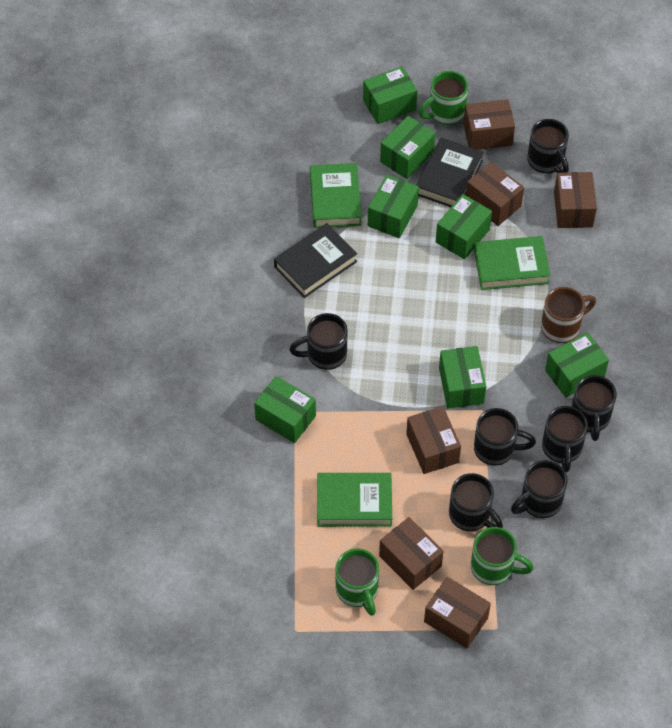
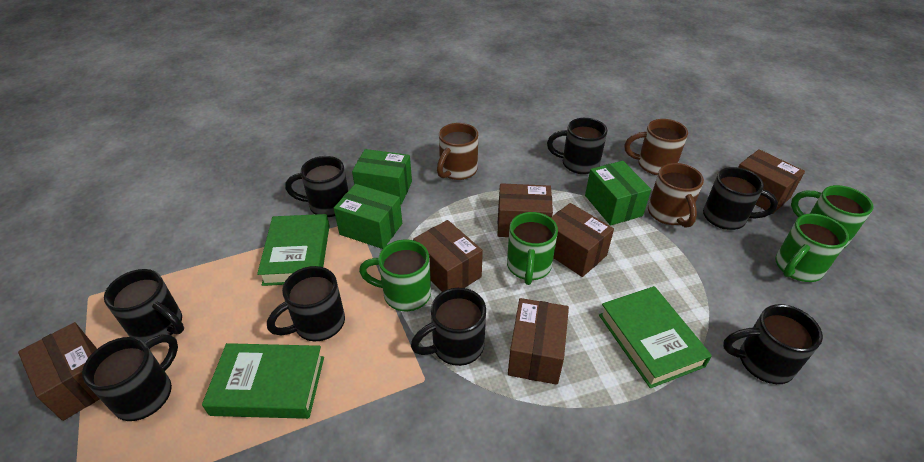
black book: [274,223,357,298] [416,138,484,207] = 2 -> none = 0
black mug: [289,313,348,370] [449,473,503,531] [474,408,536,466] [511,460,568,518] [527,119,569,173] [542,406,588,472] [572,375,617,441] = 7 -> [82,334,178,421] [104,269,184,342] [267,266,345,342] [285,156,348,217] [411,288,486,366] [547,118,608,174] [703,167,778,230] [723,304,823,384] = 8
brown mug: [541,287,596,343] = 1 -> [437,123,478,180] [624,119,688,175] [648,163,704,228] = 3
green box: [254,376,316,443] [363,66,417,124] [368,175,419,238] [380,116,435,179] [436,194,492,259] [439,346,486,408] [545,332,609,398] = 7 -> [334,184,402,249] [352,149,412,204] [585,161,651,226] = 3
green mug: [335,548,379,616] [419,71,468,125] [471,527,534,585] = 3 -> [359,240,431,311] [507,212,558,285] [775,214,849,282] [791,185,874,249] = 4

